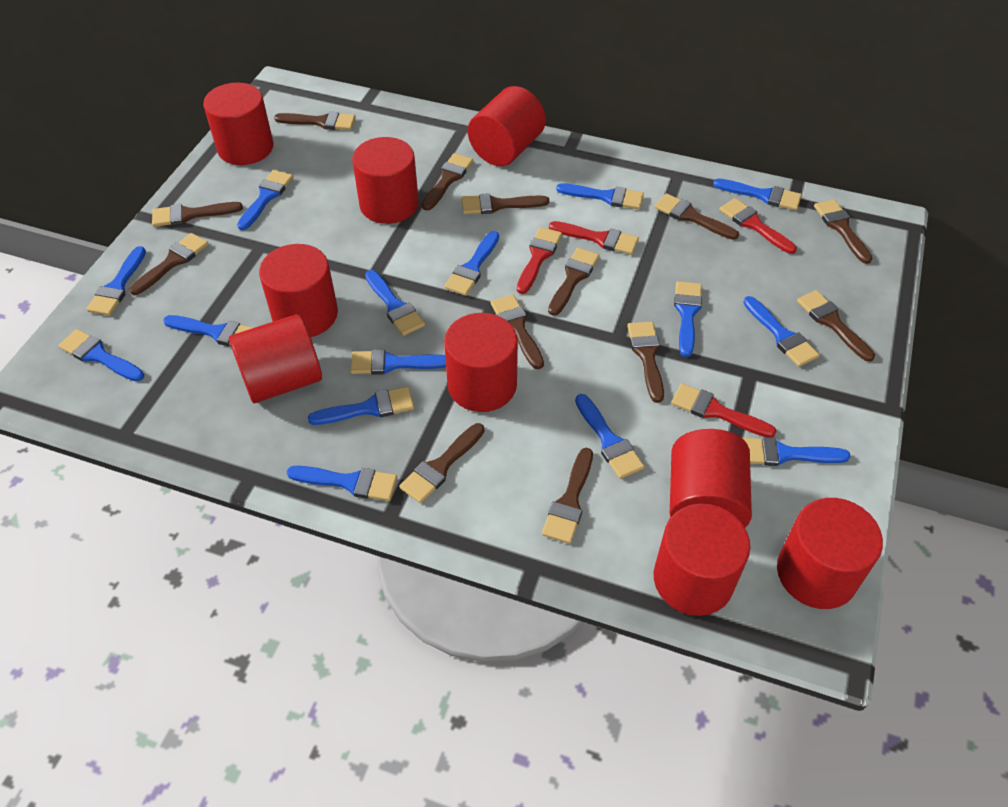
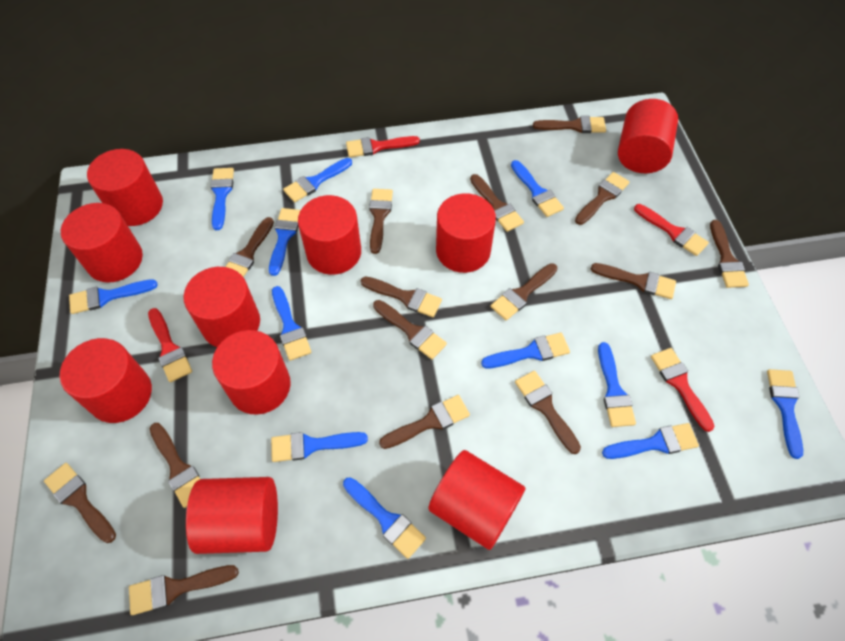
blue brush: [58,329,144,382] [87,246,146,316] [163,315,253,346] [237,170,293,230] [287,466,397,501] [308,387,414,425] [350,349,446,375] [365,270,425,336] [444,231,499,296] [556,183,644,209] [575,394,645,479] [674,281,702,357] [713,179,802,210] [742,437,851,466] [743,296,819,367] = 15 -> [69,279,158,314] [210,168,234,230] [269,208,301,276] [271,432,368,462] [272,286,311,361] [283,158,352,202] [343,477,426,559] [481,333,570,368] [511,160,564,217] [598,342,636,427] [602,423,699,459] [767,369,803,459] = 12
brown brush: [129,233,208,295] [152,202,243,227] [274,112,356,130] [399,423,484,503] [422,153,473,211] [461,193,549,214] [491,294,544,369] [542,448,593,544] [548,248,599,316] [627,322,664,403] [654,193,739,240] [797,290,875,362] [814,199,872,264] = 13 -> [44,463,116,543] [129,565,239,615] [150,423,200,508] [225,217,274,277] [361,276,442,317] [369,189,393,254] [373,300,447,359] [379,395,470,449] [470,174,524,232] [490,263,557,321] [515,371,581,454] [533,116,606,133] [575,172,630,225] [591,263,676,299] [710,220,749,288] = 15
red cylinder: [203,82,273,165] [229,314,322,403] [259,244,338,337] [352,137,419,224] [444,313,518,412] [468,86,546,166] [654,504,750,616] [670,429,752,528] [777,498,883,609] = 9 -> [60,338,152,423] [61,203,143,283] [87,149,163,226] [184,267,260,347] [186,477,278,554] [212,330,291,415] [298,195,361,275] [428,450,525,550] [436,193,496,273] [618,99,678,173] = 10

